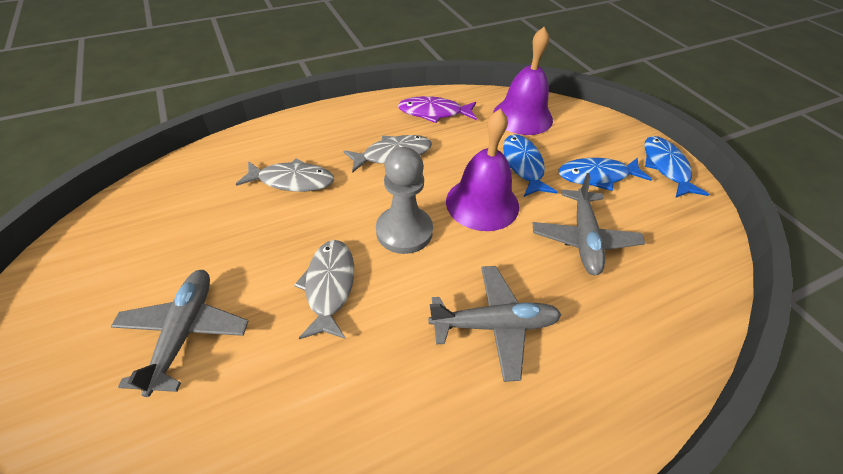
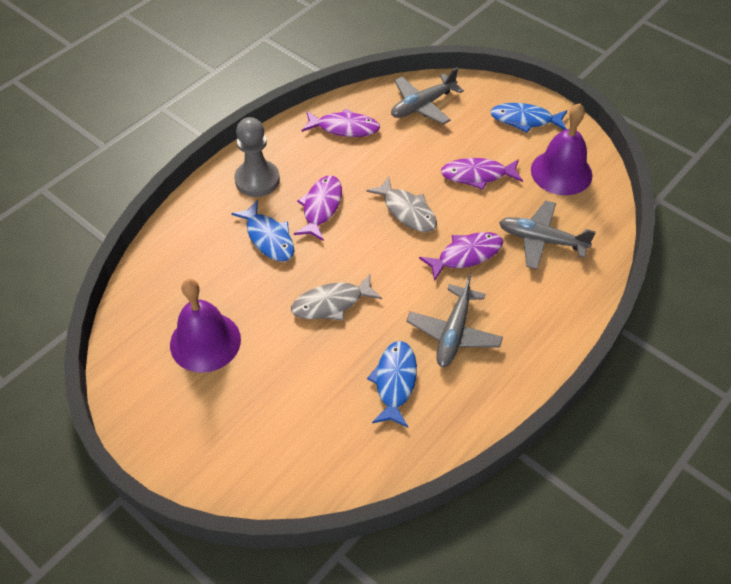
grey fish: [236,158,334,192] [294,240,354,339] [343,135,432,173] = 3 -> [291,274,382,321] [366,176,437,232] = 2
purple fish: [398,96,477,123] = 1 -> [294,176,342,241] [301,108,380,137] [419,232,503,281] [441,158,523,190] = 4

